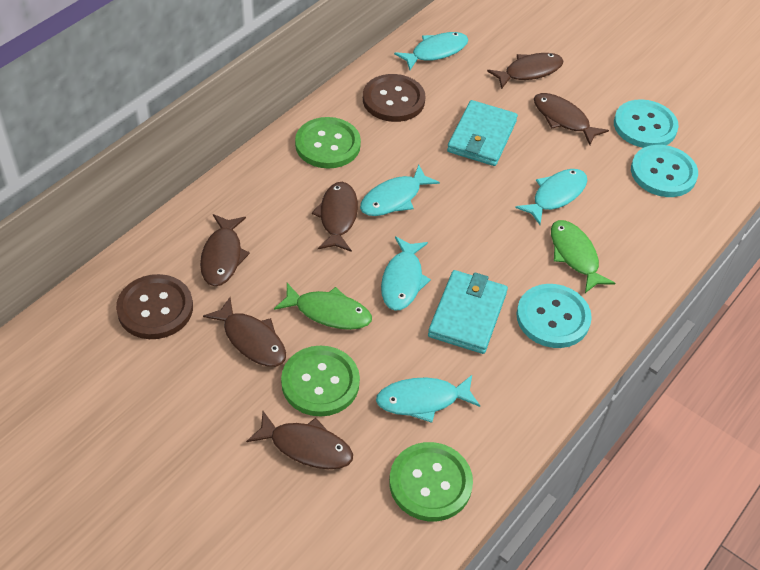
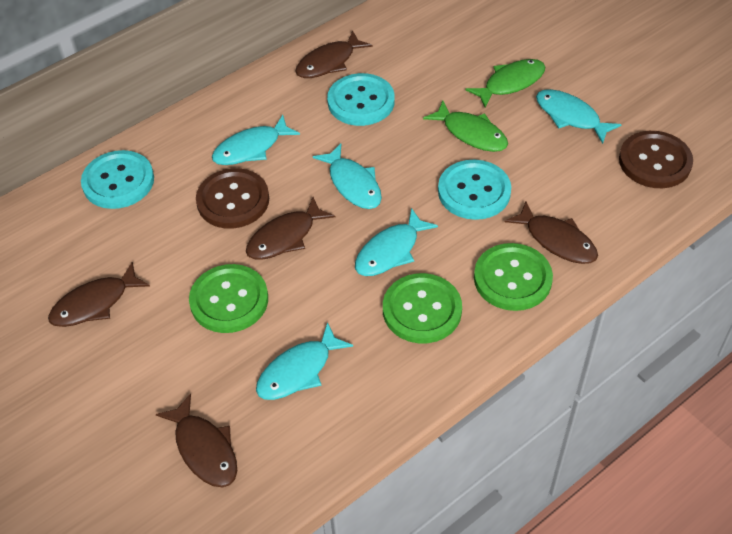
brown fish: [200,214,250,286] [203,297,286,367] [246,411,353,469] [312,182,358,252] [487,53,564,89] [534,93,609,145] = 6 -> [48,262,150,327] [156,393,237,488] [246,197,335,260] [295,31,373,78] [504,201,598,264] = 5
turquoise wallet: [428,270,508,354] [447,100,518,166] = 2 -> none = 0

